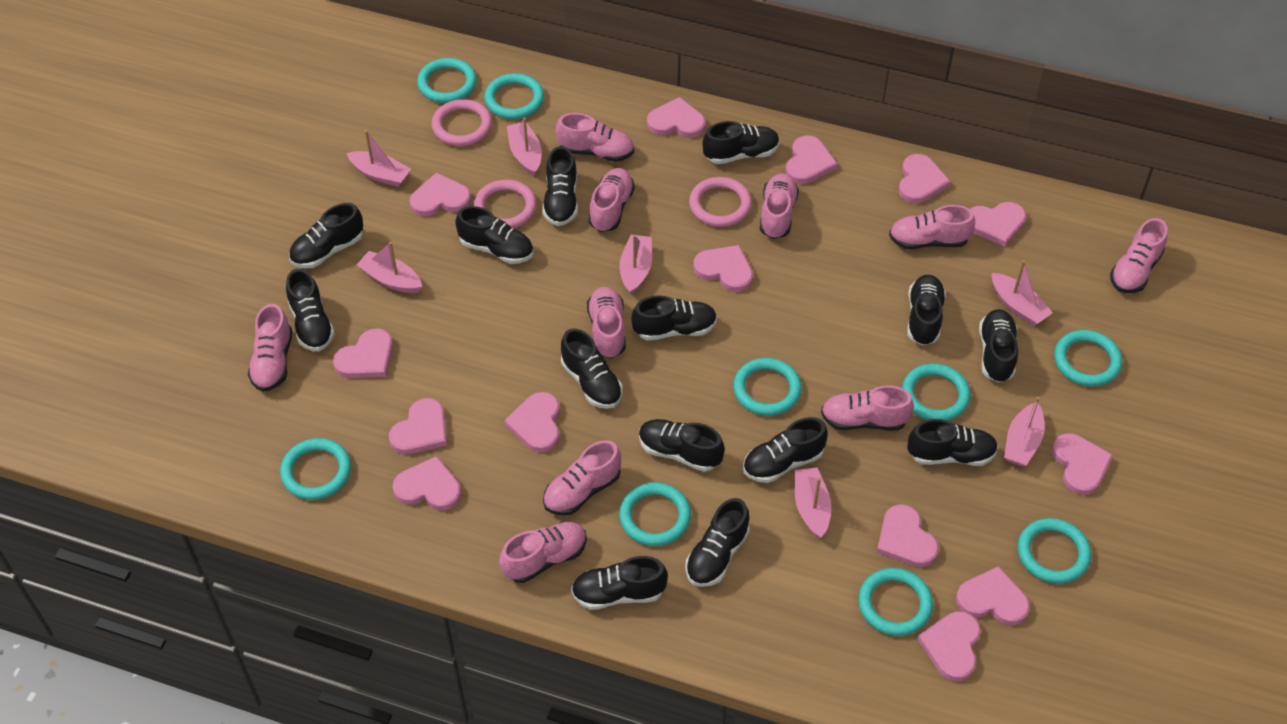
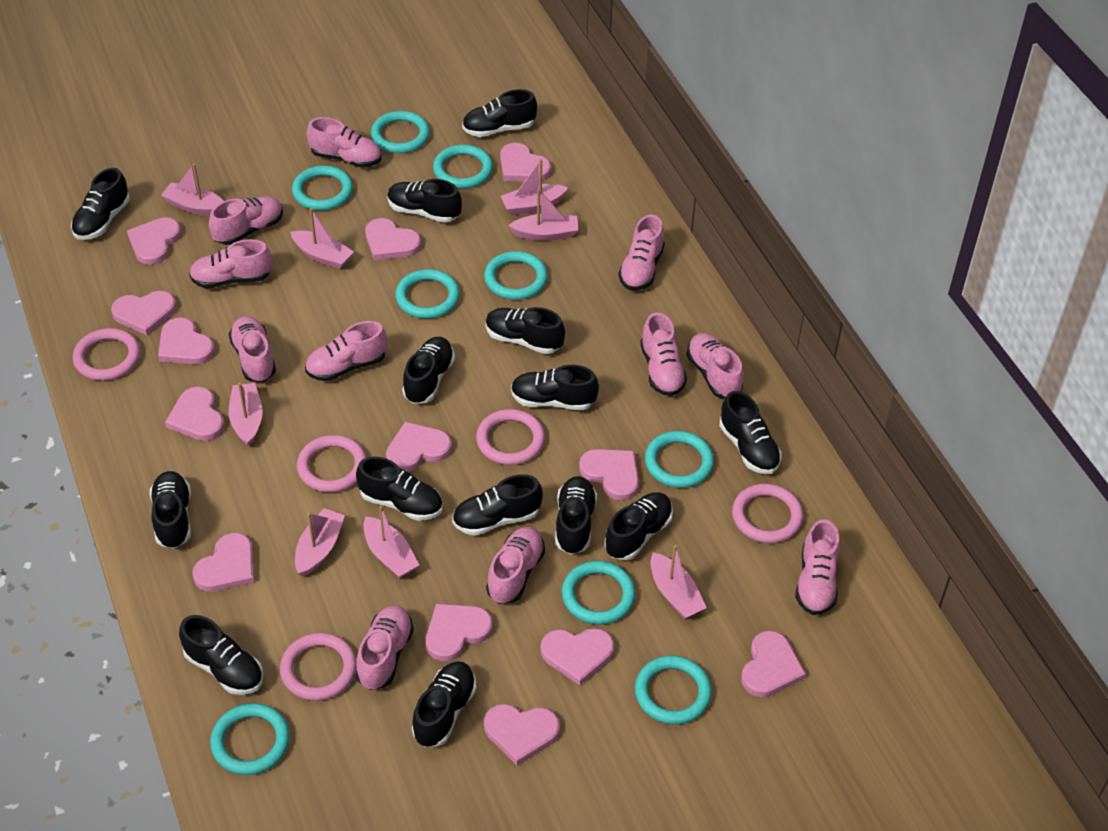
pink boat: [347,130,411,187] [357,242,422,293] [507,118,542,176] [619,235,652,295] [795,468,832,539] [992,260,1053,326] [1004,397,1045,466] = 7 -> [161,164,224,216] [229,382,263,446] [290,208,354,269] [295,508,345,577] [363,506,419,578] [500,159,568,215] [508,189,579,241] [651,545,707,619] = 8
pink heart: [333,328,393,378] [389,398,447,454] [393,456,461,510] [410,173,471,217] [504,392,560,453] [647,97,706,138] [693,245,753,292] [786,135,838,184] [877,504,939,567] [899,154,951,203] [917,611,981,681] [956,566,1030,625] [970,202,1026,247] [1052,433,1113,495] = 14 -> [111,291,176,335] [127,217,181,265] [158,317,215,365] [165,387,224,441] [192,533,254,592] [365,218,421,260] [386,421,452,472] [426,604,493,661] [484,704,560,765] [500,143,551,181] [541,628,614,685] [579,449,639,501] [741,631,806,697] = 13
pink ring: [432,99,492,146] [474,180,537,229] [689,177,752,227] = 3 -> [73,328,140,381] [280,633,357,701] [297,435,366,492] [476,409,545,465] [732,484,803,543] = 5
pink shoe: [248,304,292,392] [499,522,587,583] [543,440,621,515] [556,113,634,162] [587,287,626,359] [589,168,635,232] [760,173,799,239] [821,385,914,431] [889,205,975,249] [1110,218,1168,293] = 10 -> [189,239,272,288] [209,196,283,245] [229,316,276,382] [305,321,387,381] [306,117,382,168] [356,605,414,690] [486,527,545,604] [618,215,665,290] [640,313,687,396] [686,333,744,398] [795,519,840,615] = 11

